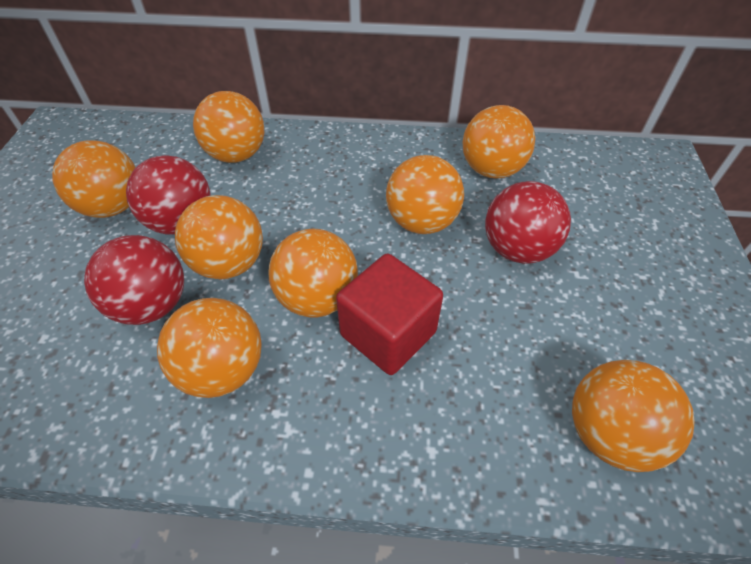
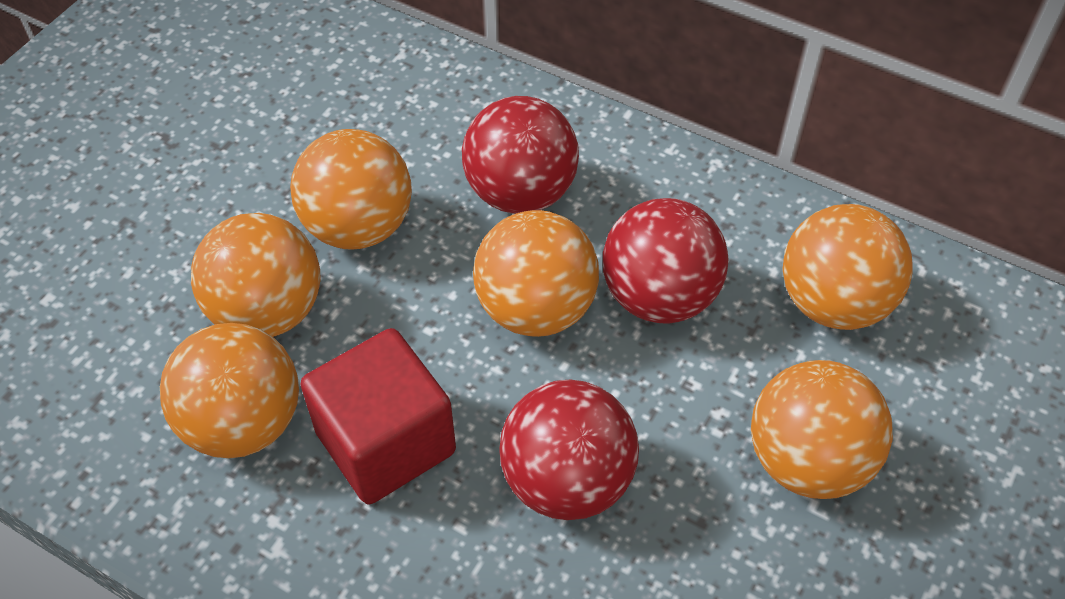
orange ball: [52,140,136,218] [157,298,261,398] [175,195,263,280] [193,91,264,163] [268,229,358,317] [386,155,464,234] [462,105,535,178] [572,360,694,472] = 8 -> [160,323,299,458] [191,213,321,337] [290,129,412,250] [473,210,599,337] [751,360,893,499] [782,204,913,330] = 6

